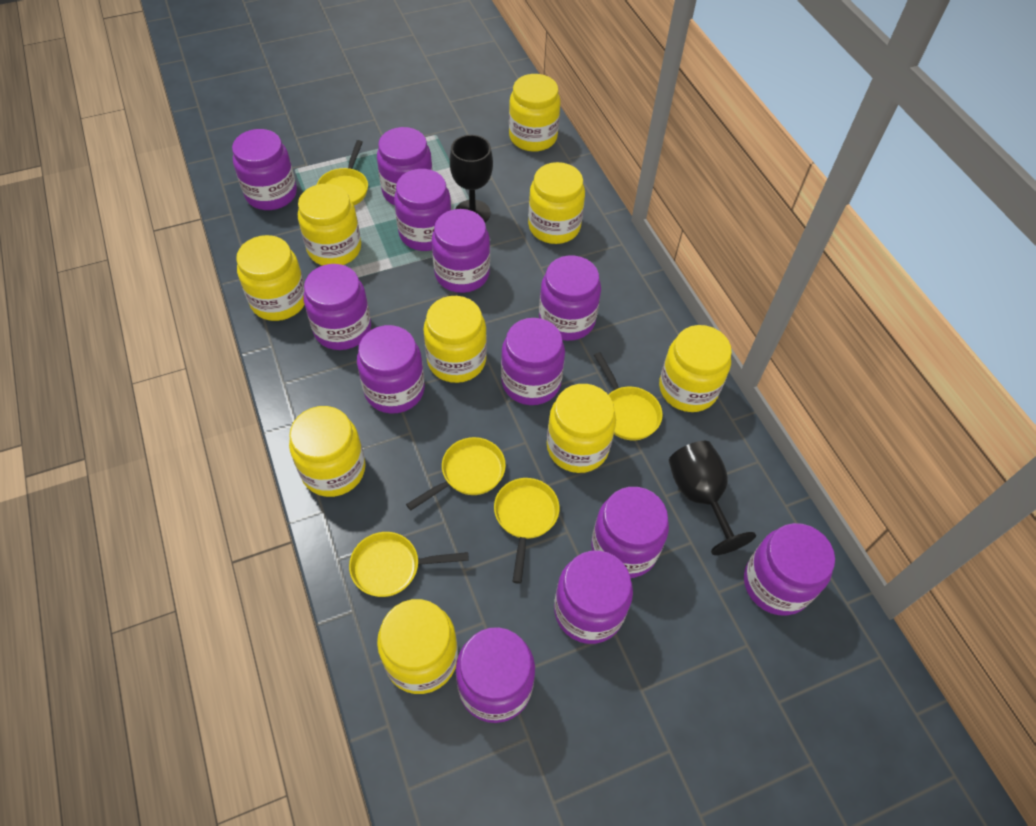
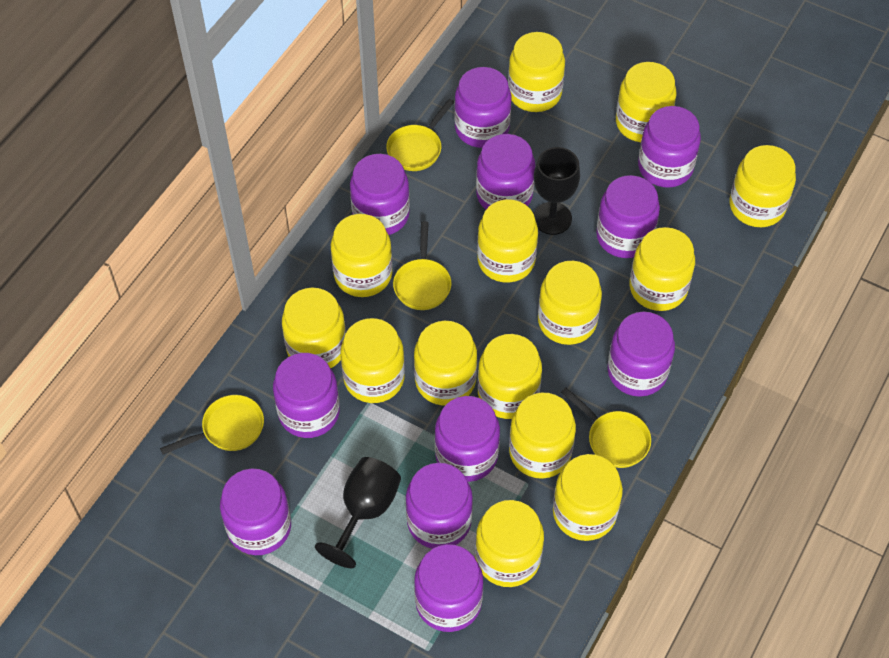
purple jar: [232,129,297,210] [304,264,371,350] [357,325,425,414] [377,127,433,205] [394,169,451,251] [432,209,490,293] [456,627,535,723] [501,318,565,405] [539,255,601,341] [554,550,633,644] [591,487,669,578] [744,523,835,616] = 12 -> [220,468,291,555] [273,353,340,438] [350,154,410,235] [406,463,473,549] [414,544,483,632] [435,396,500,482] [454,67,511,148] [476,134,536,209] [596,175,660,258] [607,312,675,397] [638,106,701,188] = 11
yellow jar: [236,235,305,321] [289,406,366,497] [298,184,361,266] [377,599,458,694] [423,296,487,383] [509,74,561,152] [528,162,585,244] [547,384,616,473] [659,325,732,412] = 9 -> [282,288,346,368] [331,214,392,297] [340,318,405,403] [414,321,477,406] [475,500,544,587] [477,199,538,283] [478,334,542,419] [508,32,565,112] [509,393,576,479] [538,261,602,345] [553,454,623,541] [616,62,677,142] [630,227,695,311] [730,145,796,227] = 14
yellow pan: [317,140,368,205] [349,532,469,597] [406,437,506,511] [494,478,560,584] [594,352,663,440] = 5 -> [160,395,264,455] [386,99,454,171] [393,221,451,310] [561,387,651,468] = 4

